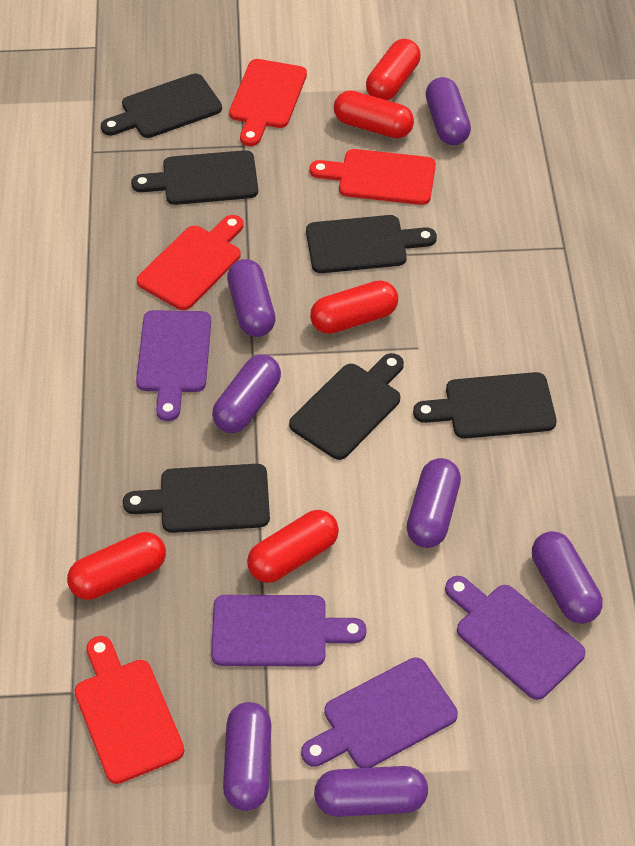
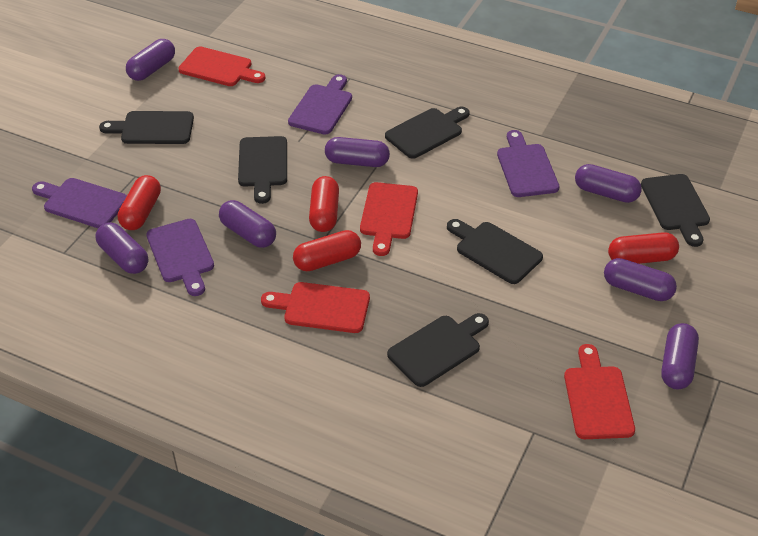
red capsule: [67,532,166,600] [247,510,339,583] [310,280,398,334] [334,90,414,138] [366,39,421,101] = 5 -> [118,175,161,230] [293,230,361,271] [309,176,339,232] [608,232,679,264] = 4

